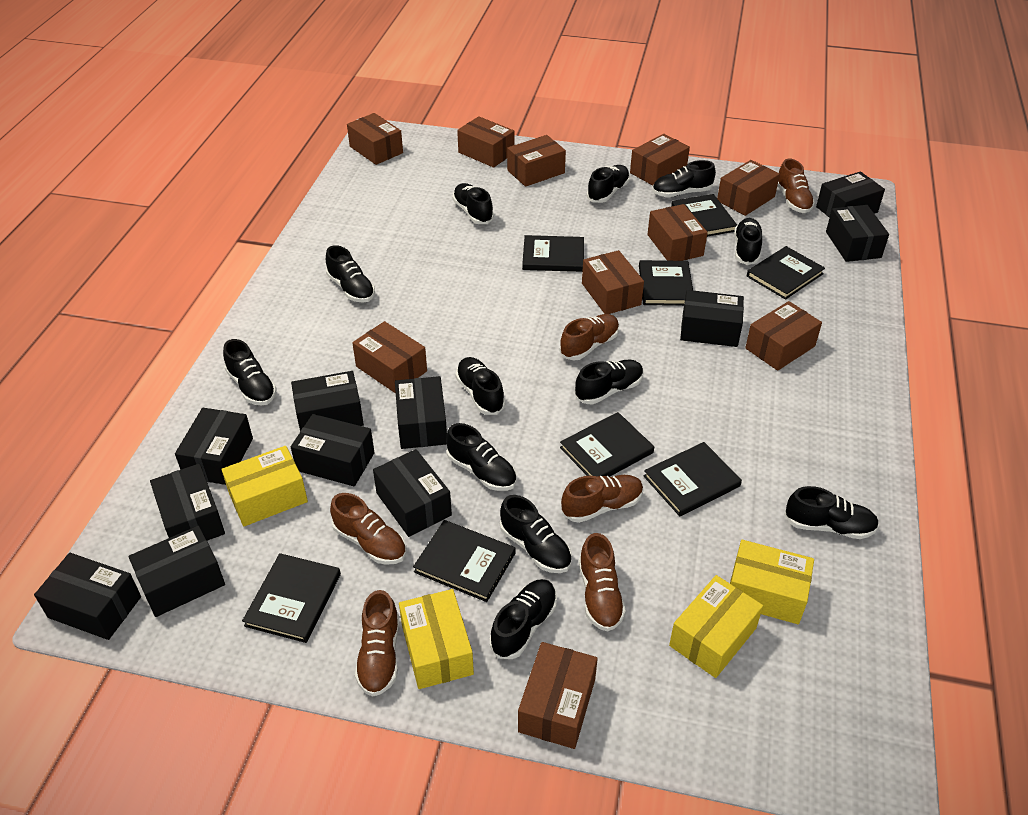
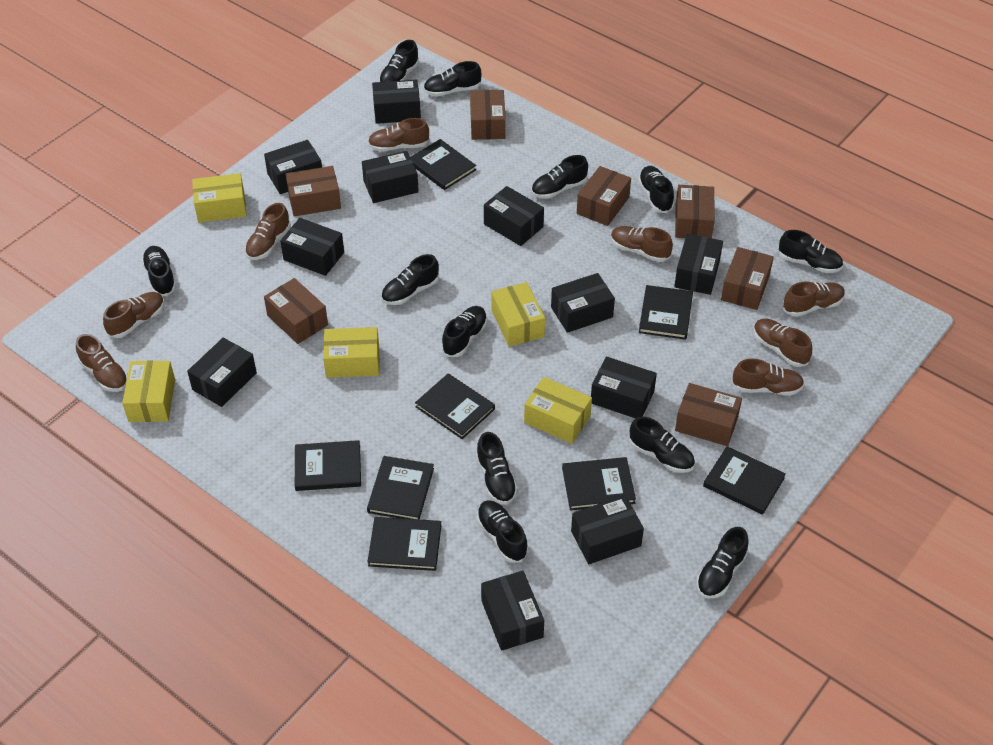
brown box: [347,113,403,165] [352,321,427,393] [457,116,515,168] [507,135,566,187] [518,642,598,749] [582,250,644,314] [630,134,690,186] [647,204,708,261] [717,160,780,216] [745,301,822,371] = 10 -> [264,278,328,344] [286,166,341,216] [470,90,506,140] [577,166,631,226] [675,185,715,238] [675,383,742,446] [721,247,774,310] = 7
brown shoe: [330,493,406,565] [355,590,399,697] [560,314,619,360] [561,475,643,523] [579,533,626,632] [777,159,815,213] = 6 -> [76,334,128,392] [103,292,165,338] [245,203,291,260] [368,118,429,152] [611,226,673,262] [732,359,804,396] [754,319,812,367] [783,281,845,317] = 8
yellow box: [221,446,308,526] [399,589,474,689] [669,575,763,678] [730,540,814,624] = 4 -> [122,361,175,422] [192,173,247,223] [323,327,379,378] [491,282,545,347] [524,377,592,444] = 5

